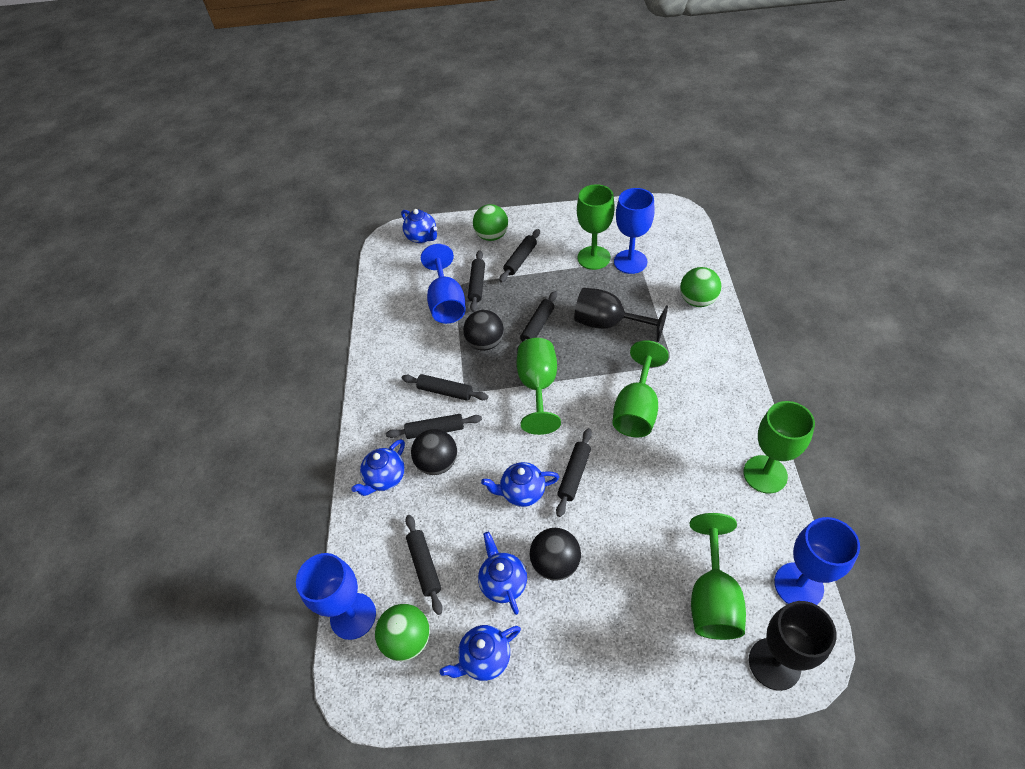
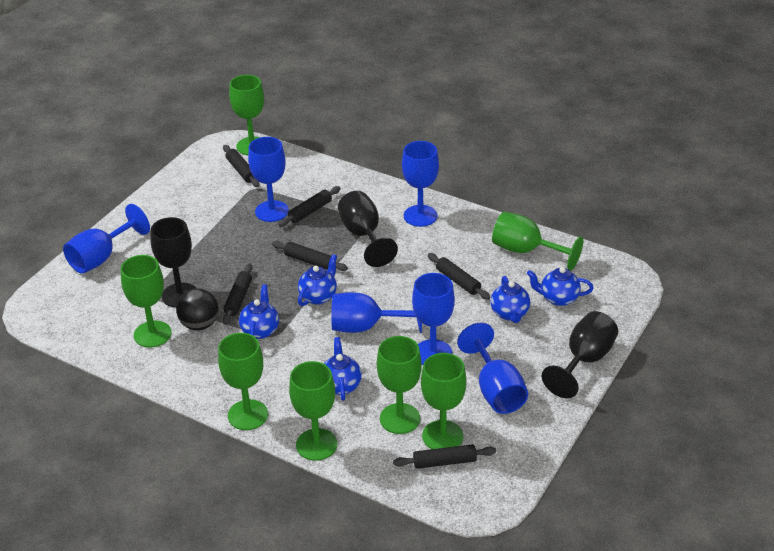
black ball: [411,429,457,475] [463,310,504,351] [530,528,581,581] = 3 -> [176,288,219,330] = 1
black goblet: [574,288,668,342] [749,601,837,691] = 2 -> [150,217,196,308] [338,191,398,267] [542,311,618,398] = 3
black rolling pin: [386,414,482,439] [402,374,488,401] [405,515,443,615] [468,250,485,312] [499,229,540,283] [517,291,557,352] [556,428,592,517] = 7 -> [223,145,260,187] [223,263,253,325] [272,241,348,271] [278,186,341,227] [393,444,496,469] [428,253,490,300] = 6
blue goblet: [296,553,376,640] [421,244,466,324] [614,188,655,274] [774,517,860,605] = 4 -> [63,204,150,274] [248,137,289,222] [331,292,422,333] [402,141,439,227] [412,273,455,365] [457,323,528,414] = 6
green ball: [375,604,430,661] [473,204,508,241] [680,267,721,307] = 3 -> none = 0
green goblet: [517,338,561,435] [577,184,615,270] [612,340,669,437] [690,513,746,640] [743,401,815,493] = 5 -> [121,255,172,348] [218,333,268,430] [229,75,264,155] [289,361,337,461] [377,336,422,434] [421,353,467,449] [492,212,583,271] = 7

